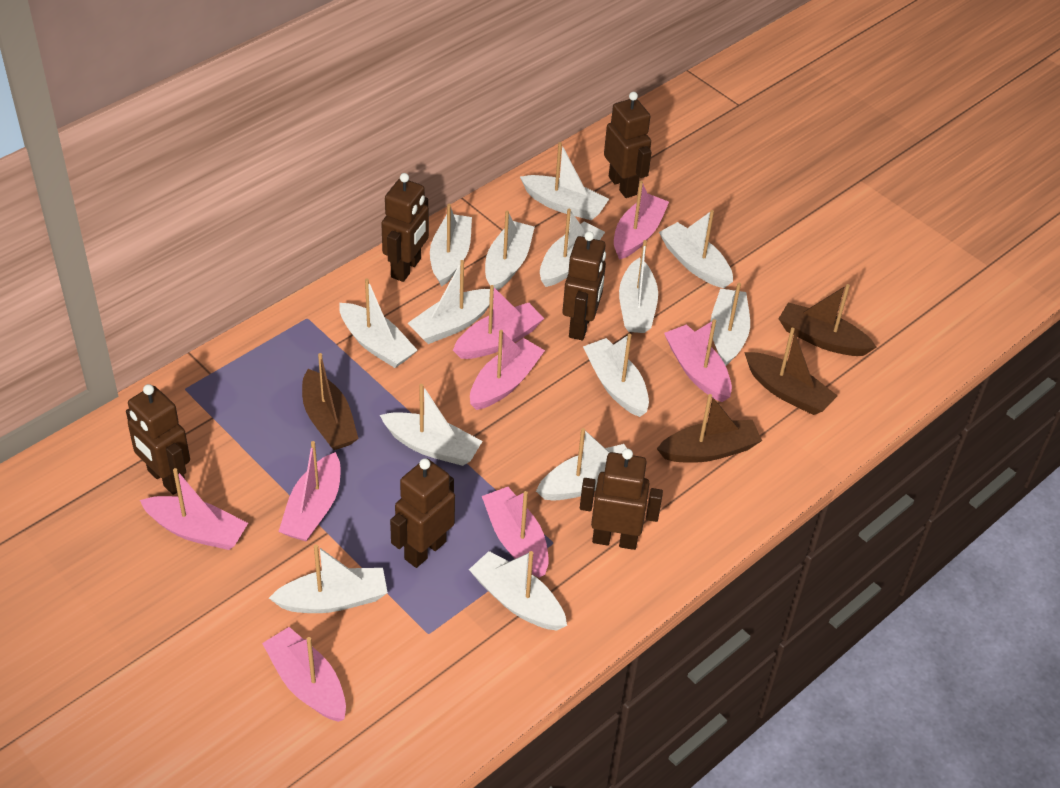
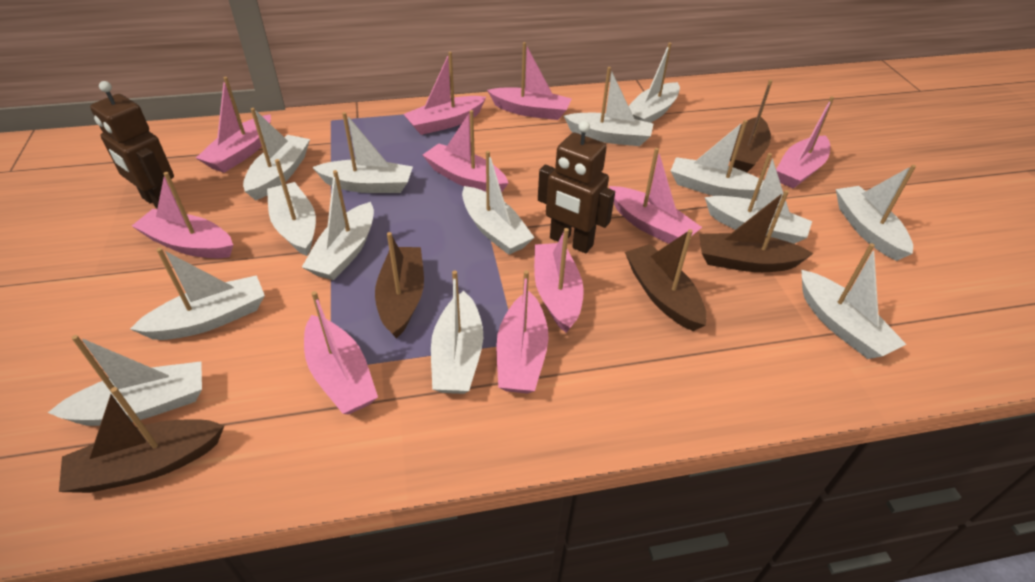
brown boat: [302,353,359,450] [657,394,762,463] [744,328,838,415] [778,284,877,356] = 4 -> [59,387,224,493] [375,232,424,339] [625,229,707,331] [699,190,814,272] [730,80,772,172] = 5
brown robot: [126,384,190,495] [381,173,429,282] [390,458,455,568] [562,231,606,340] [580,449,663,550] [604,92,651,198] = 6 -> [90,81,174,209] [538,121,615,253] = 2
pink boat: [140,468,248,550] [262,627,346,722] [278,441,340,542] [453,285,544,359] [470,330,545,410] [482,487,549,578] [614,181,669,260] [664,319,732,402] = 8 -> [132,172,233,258] [196,77,271,173] [304,291,378,415] [403,52,486,135] [423,110,509,193] [487,42,572,120] [496,270,549,393] [534,228,584,333] [609,148,702,244] [776,96,834,189] = 10

